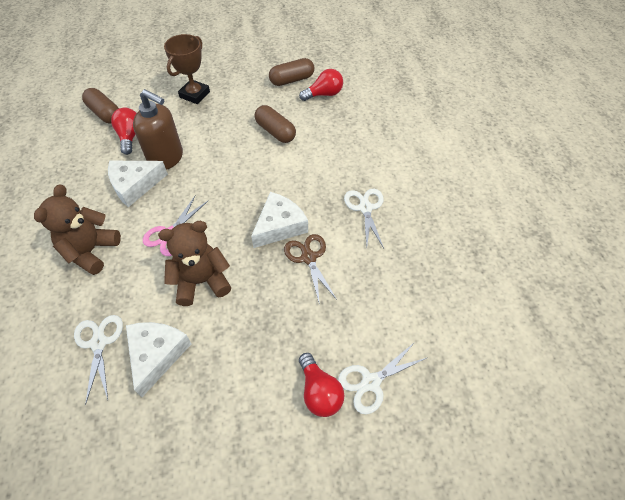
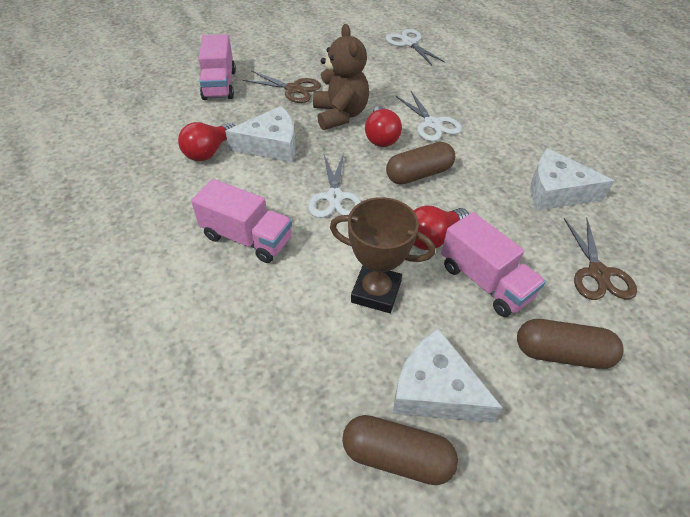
brown scissors: [284,234,337,305] = 1 -> [243,71,321,103] [564,217,637,300] = 2
brown soap dispenser: [133,89,183,170] = 1 -> none = 0
brown teddy bear: [34,184,121,275] [158,221,231,306] = 2 -> [313,24,369,130] = 1
pink scissors: [143,195,208,256] = 1 -> none = 0
pink truck: none = 0 -> [191,179,292,263] [198,34,236,100] [441,212,546,317] = 3

